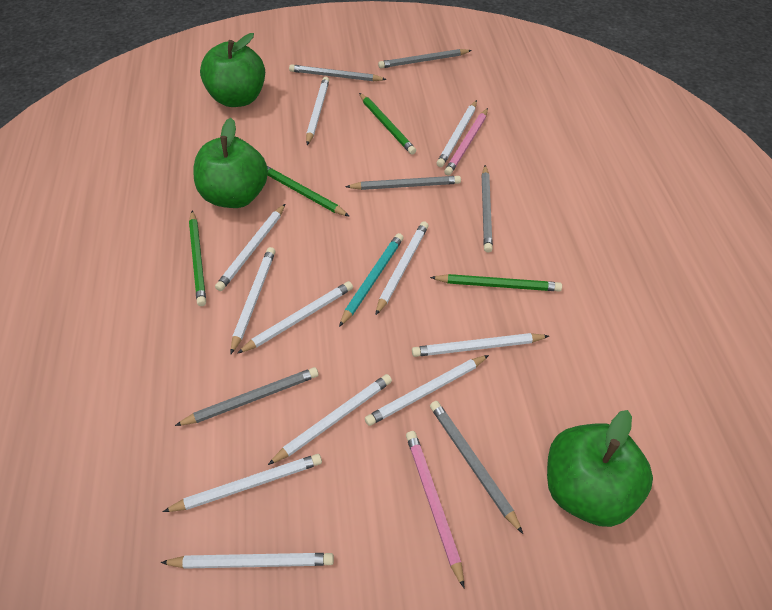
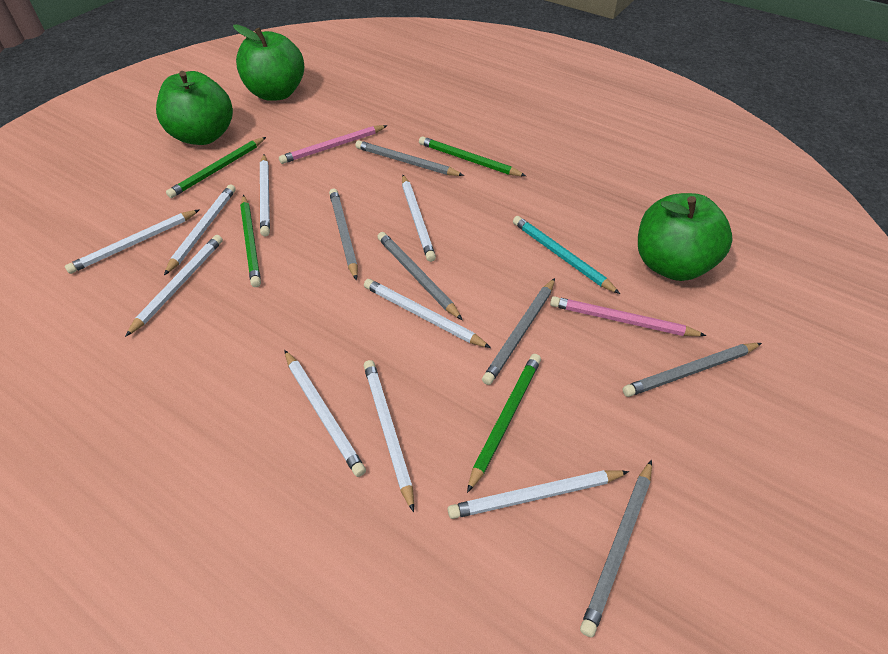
white pencil: [160,553,334,569] [163,454,322,512] [215,204,285,291] [231,247,275,354] [237,281,353,354] [268,374,392,465] [306,77,329,145] [365,355,489,426] [375,221,428,315] [412,333,549,357] [437,100,477,167] = 11 -> [65,209,200,274] [125,235,223,337] [164,185,236,275] [260,154,270,236] [284,350,366,477] [364,279,491,348] [364,360,414,512] [402,175,436,262] [448,470,629,519] = 9

